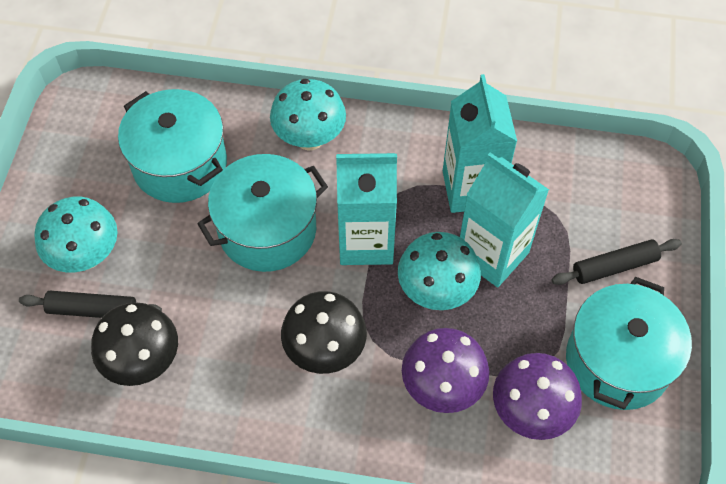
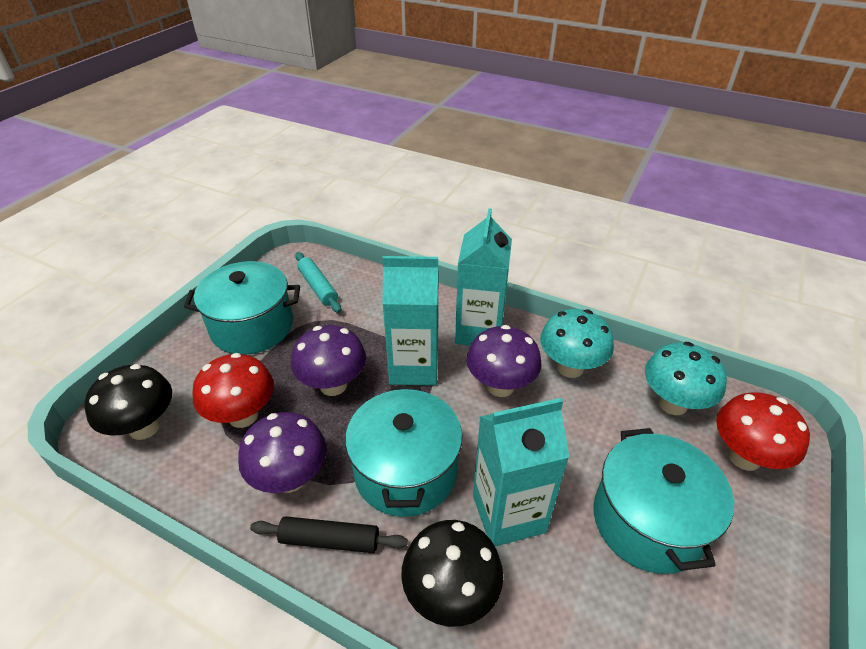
black rolling pin: [19,291,162,318] [552,239,682,285] = 2 -> [250,516,408,553] = 1
purple mushroom: [402,328,489,413] [493,353,582,440] = 2 -> [238,412,327,493] [291,325,366,396] [467,325,541,397] = 3
red mushroom: none = 0 -> [192,353,274,428] [716,392,810,471] = 2
turquoise mushroom: [34,197,117,272] [270,79,346,151] [398,232,481,310] = 3 -> [540,309,614,378] [645,342,727,415] = 2
turquoise rolling pin: none = 0 -> [295,252,341,313] = 1

